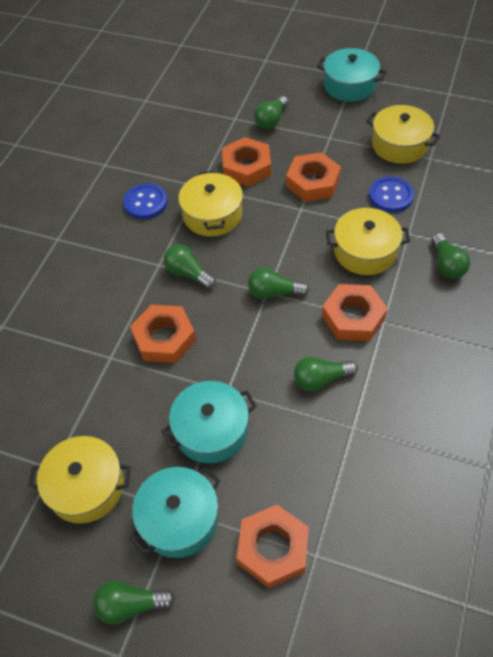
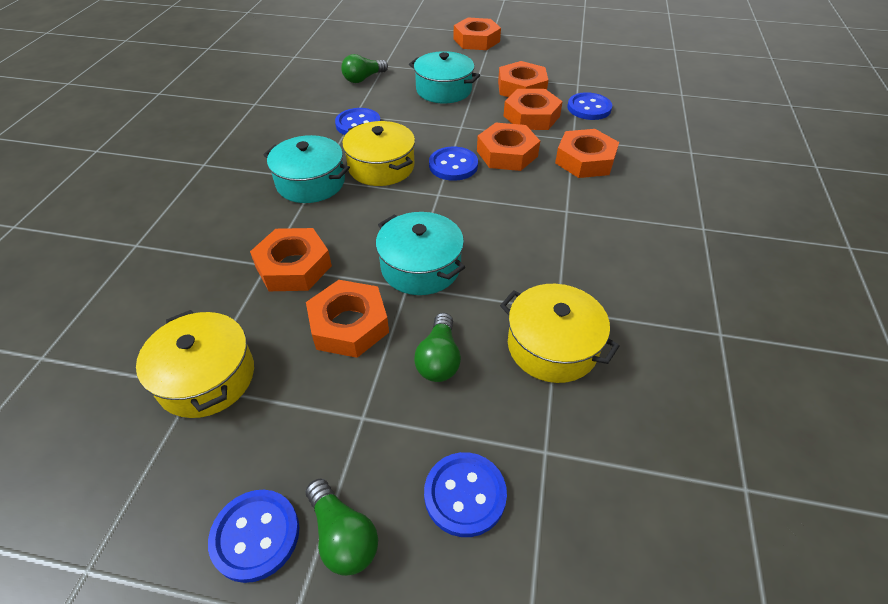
blue button: [123,184,167,219] [369,176,414,212] = 2 -> [208,490,299,583] [335,108,381,135] [424,452,507,537] [429,147,478,181] [567,92,612,120] = 5
green light bulb: [93,580,175,625] [164,244,215,289] [248,267,309,299] [254,96,288,129] [294,357,358,391] [432,233,470,279] = 6 -> [306,479,378,576] [341,54,388,83] [414,313,461,382] = 3
orange nut: [130,305,196,363] [222,137,271,187] [237,505,309,588] [286,152,341,202] [322,284,388,341] = 5 -> [250,228,332,291] [306,280,389,358] [454,18,501,50] [477,123,540,171] [498,61,548,97] [504,89,563,130] [555,129,619,178] = 7
yellow pot: [28,436,131,523] [178,171,243,237] [326,208,410,275] [366,105,440,164] = 4 -> [136,310,254,418] [342,121,415,186] [500,284,620,383] = 3

